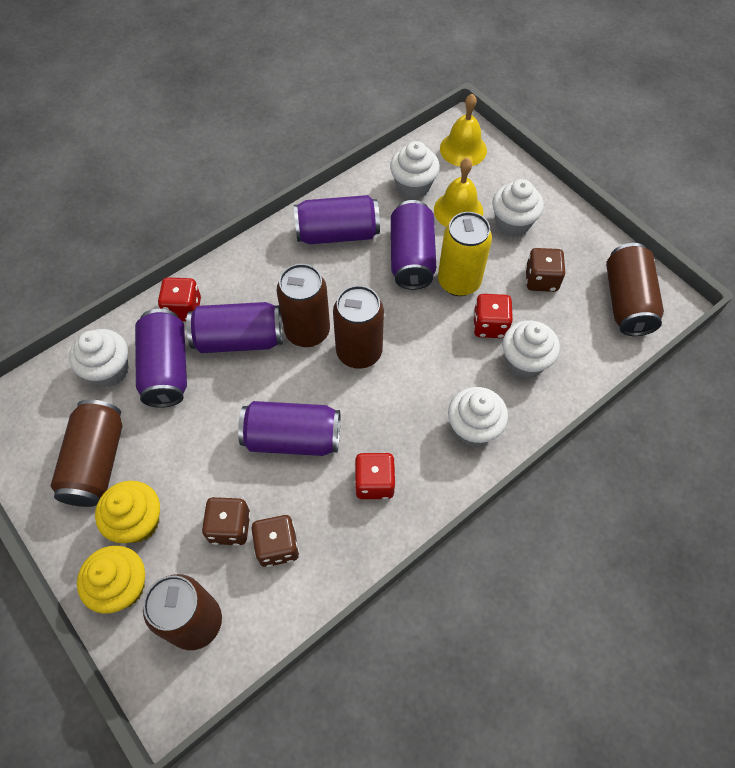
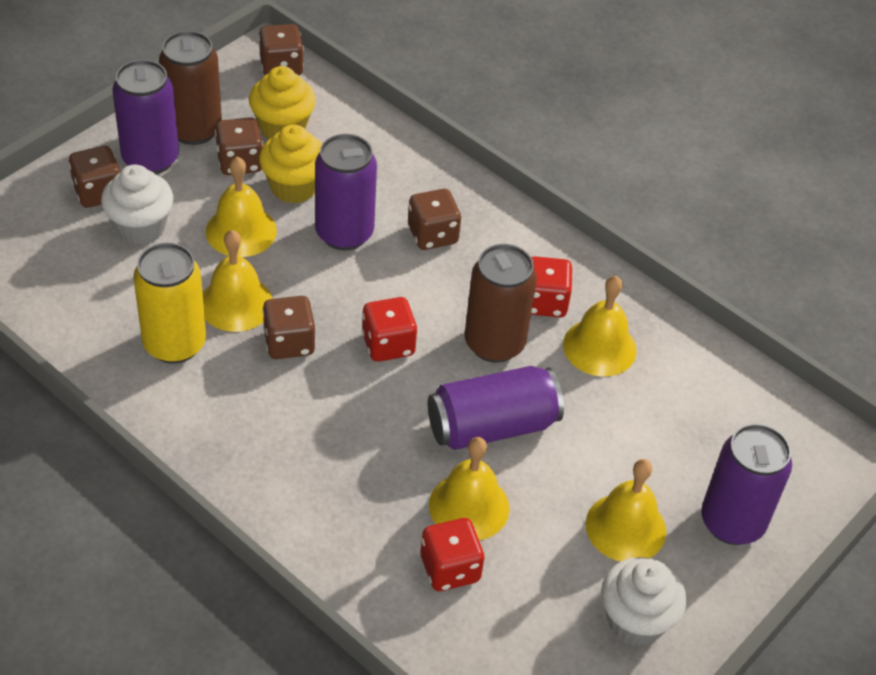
brown can: [51,400,122,507] [143,574,222,650] [276,264,330,347] [333,285,384,369] [606,243,664,336] = 5 -> [159,31,222,145] [465,244,537,363] = 2
brown dice: [202,497,251,546] [252,515,299,567] [525,248,565,292] = 3 -> [69,146,120,208] [215,117,263,175] [259,24,304,75] [262,296,316,359] [408,189,461,250] = 5
purple can: [135,309,187,408] [186,302,283,353] [238,401,340,456] [294,195,380,244] [391,200,436,290] = 5 -> [112,60,179,174] [315,134,377,250] [428,366,564,450] [701,423,792,545] = 4
white cupcake: [69,329,129,387] [390,141,440,199] [448,387,508,446] [492,179,544,237] [502,320,560,378] = 5 -> [101,164,173,245] [601,557,687,646] = 2
yellow bell: [434,158,483,227] [440,94,487,167] = 2 -> [203,230,273,332] [205,157,277,257] [429,437,510,540] [563,276,637,377] [585,459,666,561] = 5

